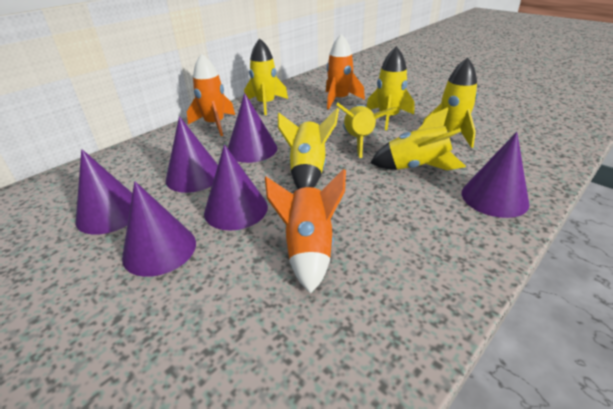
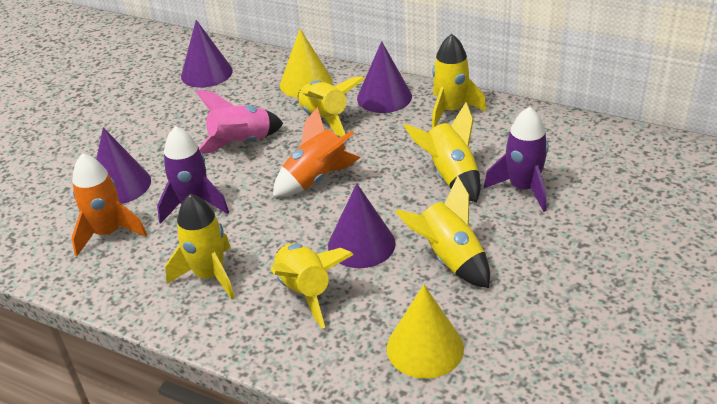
orange rocket: [187,53,235,136] [265,169,346,294] [326,34,365,109] = 3 -> [72,153,147,256] [273,107,361,197] = 2
pink rocket: none = 0 -> [195,89,284,154] = 1
purple cone: [76,149,132,235] [122,181,196,277] [166,116,218,193] [204,144,268,230] [228,93,277,163] [462,132,530,218] = 6 -> [96,127,151,204] [181,20,233,88] [328,183,396,268] [357,41,412,113] = 4
purple rocket: none = 0 -> [157,126,229,224] [484,107,549,212] = 2
yellow cone: none = 0 -> [280,29,333,98] [387,285,464,379] = 2

